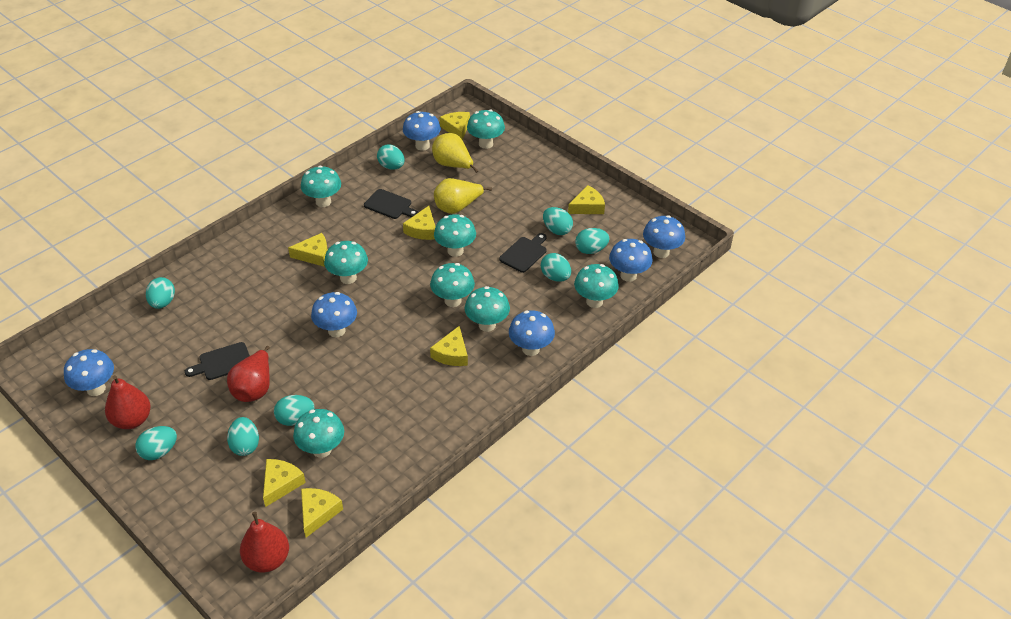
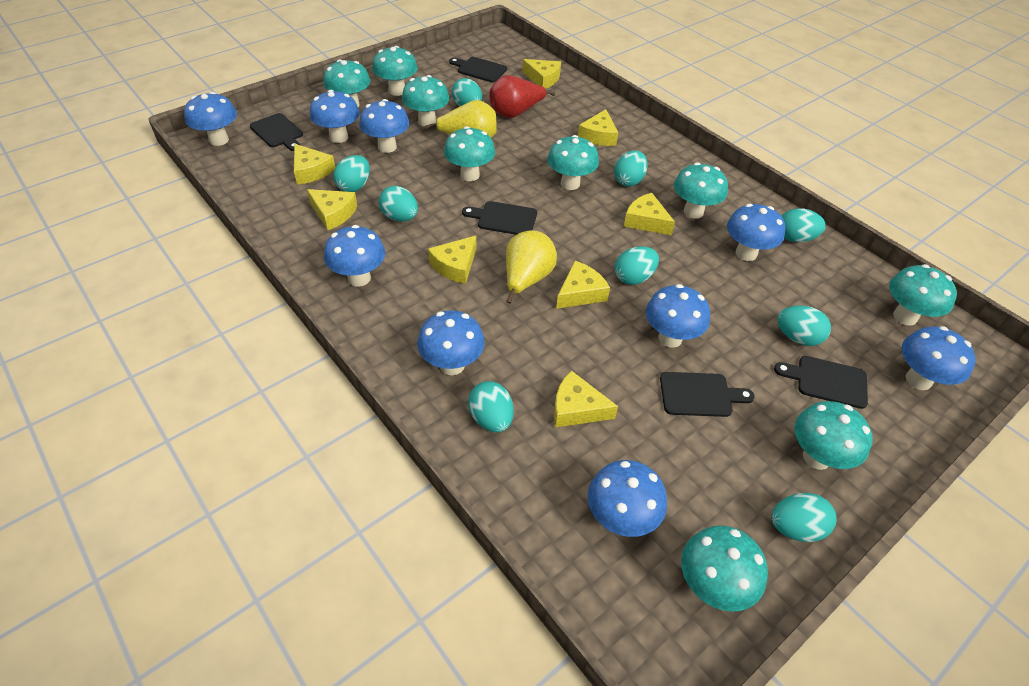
black cutting board: [185,342,250,380] [364,189,418,219] [499,233,547,273] = 3 -> [250,113,303,151] [449,57,507,82] [462,201,537,235] [660,372,754,417] [774,356,868,409] = 5
blue mushroom: [64,349,114,396] [311,292,357,337] [403,111,441,151] [509,310,555,356] [609,239,653,282] [643,215,685,258] = 6 -> [184,92,237,146] [310,90,360,143] [324,225,385,286] [359,99,409,153] [417,310,485,375] [588,460,667,537] [646,284,710,348] [727,204,785,261] [902,326,976,390] = 9
red pear: [105,375,151,429] [227,346,270,402] [240,512,289,573] = 3 -> [489,75,555,118] = 1
turquoise egg: [135,426,177,460] [146,277,175,309] [227,417,259,456] [274,395,314,426] [377,144,405,170] [541,253,571,282] [543,207,573,235] [575,228,610,254] = 8 -> [333,155,370,192] [379,186,418,222] [452,78,482,106] [468,381,514,432] [614,150,647,187] [615,246,659,285] [772,493,837,542] [777,305,831,346] [782,208,826,242] = 9
turquoise mushroom: [293,409,344,458] [301,166,341,207] [324,241,368,284] [430,263,475,307] [434,214,476,257] [465,286,510,332] [467,109,505,149] [574,264,619,308] = 8 -> [323,59,370,107] [372,46,418,96] [402,75,449,126] [444,126,495,181] [547,135,599,190] [674,162,728,219] [681,525,768,612] [794,401,872,470] [889,264,957,326] = 9
yellow cheese: [263,459,306,507] [288,233,328,267] [301,488,343,538] [403,206,436,240] [430,326,468,366] [440,112,470,140] [568,185,605,214] = 7 -> [294,144,335,185] [307,189,357,230] [428,236,476,284] [522,59,561,89] [554,370,618,428] [556,261,610,309] [578,109,618,146] [624,193,675,235] = 8

